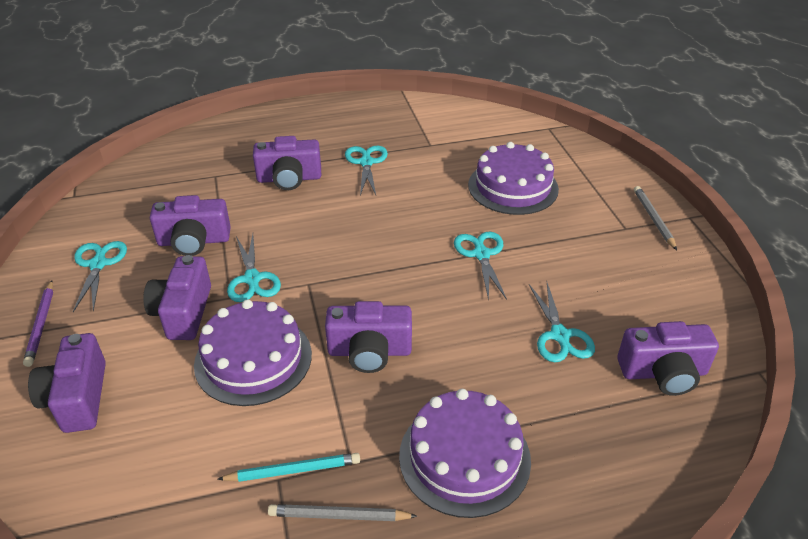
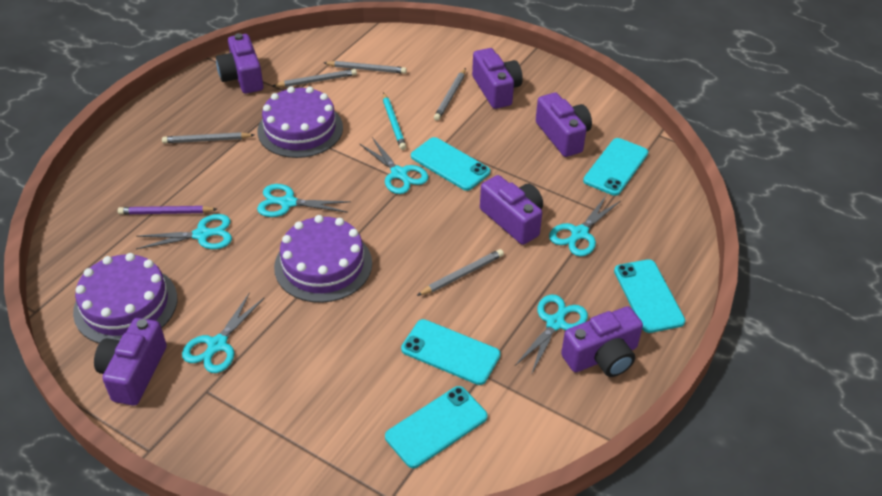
grey pencil: [268,504,417,521] [634,186,677,250] = 2 -> [162,132,254,143] [273,69,357,87] [324,61,407,74] [417,249,504,296] [434,68,466,121] = 5
turquoise phone: none = 0 -> [385,386,488,468] [401,319,501,385] [411,137,490,191] [583,138,648,196] [614,259,685,333] = 5
turquoise scissors: [73,241,127,312] [227,234,281,302] [345,146,388,195] [454,232,507,301] [529,283,595,362] = 5 -> [136,214,232,249] [182,292,264,373] [257,184,351,217] [359,137,429,194] [515,294,588,375] [549,195,620,256] = 6

